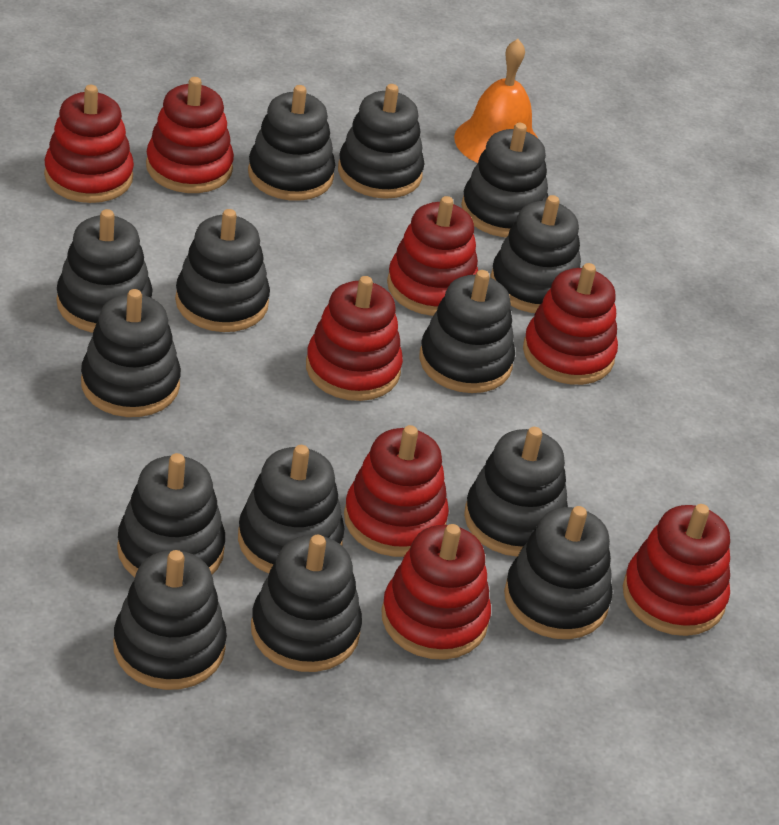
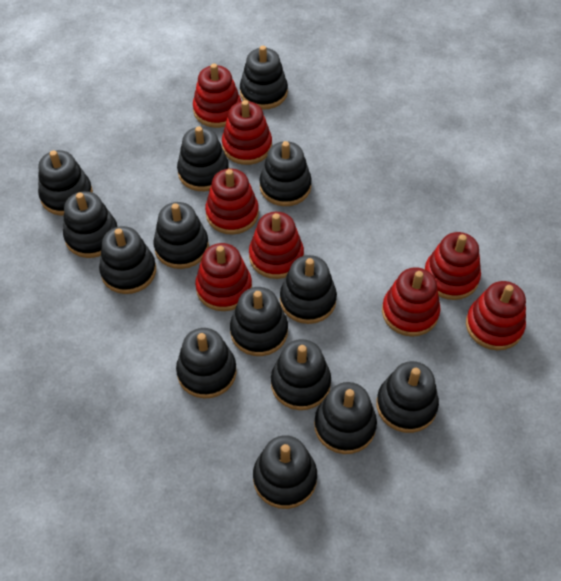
orange bell: [454,39,538,163] = 1 -> none = 0

